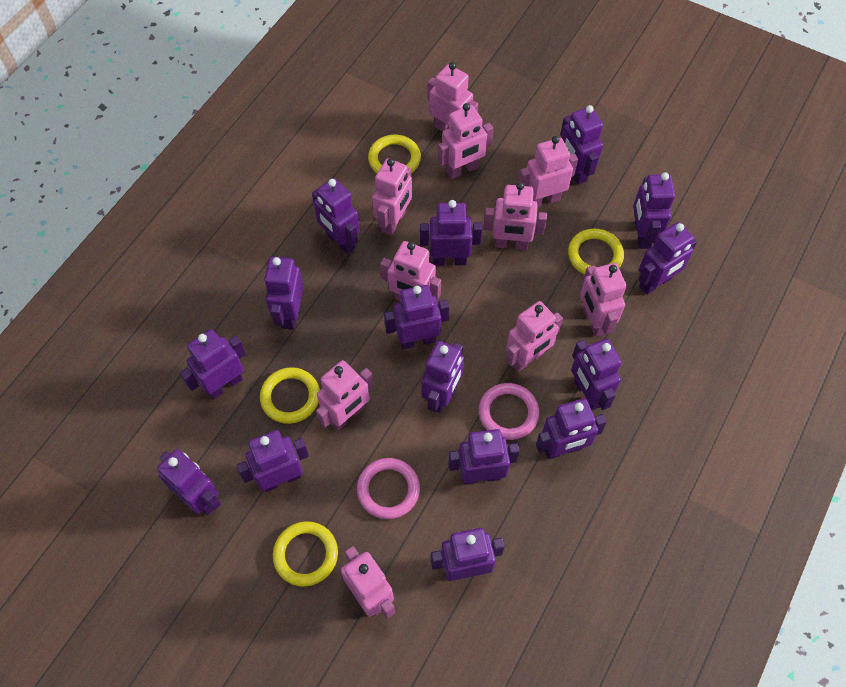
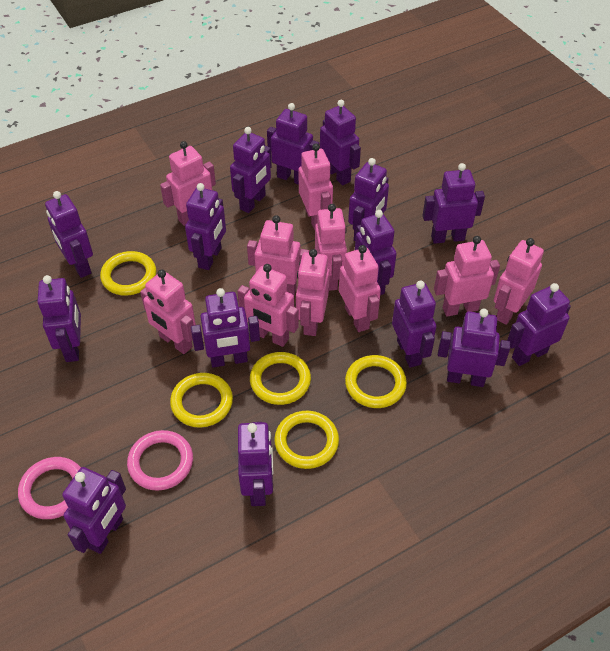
yellow ring: [260,367,320,424] [273,521,338,587] [368,135,421,174] [568,228,624,275] = 4 -> [100,251,156,296] [170,373,233,427] [250,352,311,405] [274,411,339,469] [345,355,407,408] = 5

